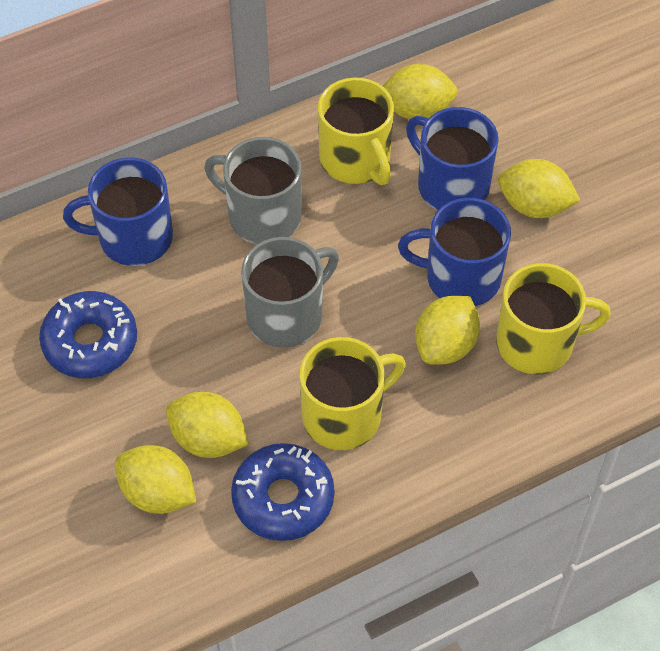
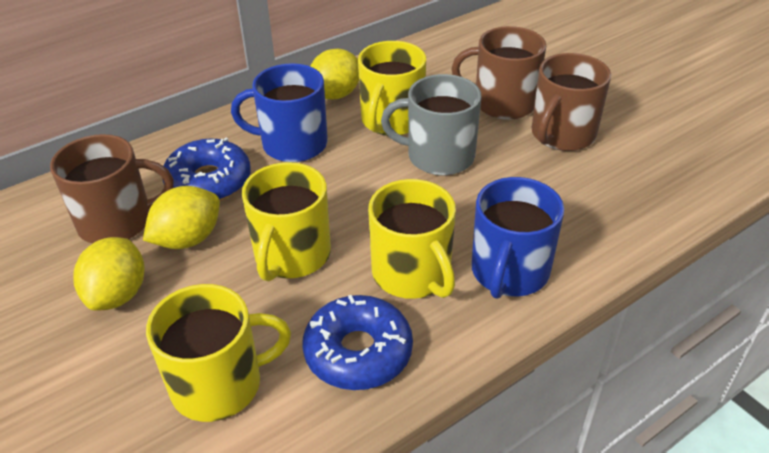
blue mug: [63,157,173,266] [398,198,511,306] [406,107,499,210] = 3 -> [231,63,328,162] [471,177,564,299] = 2
brown mug: none = 0 -> [50,134,174,243] [451,26,546,120] [532,53,611,151] = 3
grey mug: [204,137,302,244] [241,237,339,348] = 2 -> [381,74,482,175] = 1
yellow lemon: [115,445,196,514] [166,392,249,458] [383,64,458,119] [415,296,480,365] [498,159,581,218] = 5 -> [73,237,144,311] [143,186,220,249] [310,49,359,100] = 3
yellow mug: [299,337,406,450] [318,78,394,185] [496,263,611,374] = 3 -> [146,284,291,422] [242,162,331,281] [358,41,426,136] [368,179,456,299] = 4

